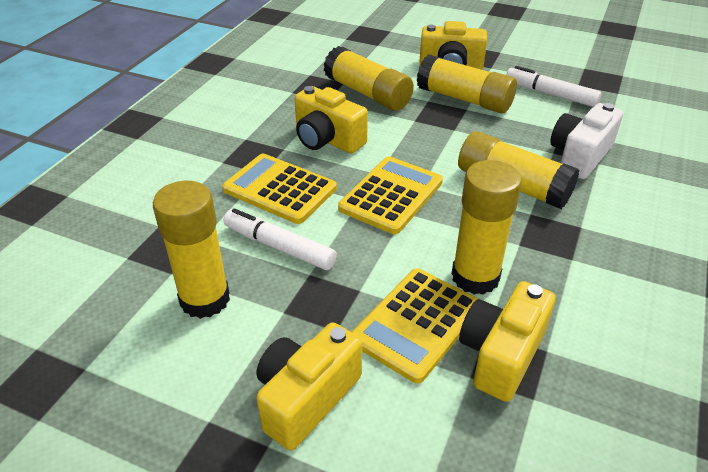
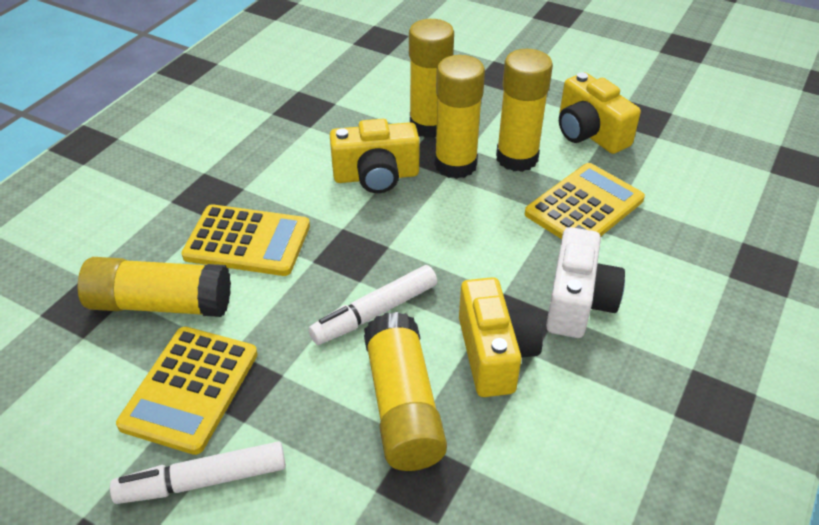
yellow camera: [256,322,362,451] [294,86,368,154] [419,21,487,70] [459,281,556,402] = 4 -> [330,119,420,193] [459,277,543,397] [559,72,641,154] = 3

